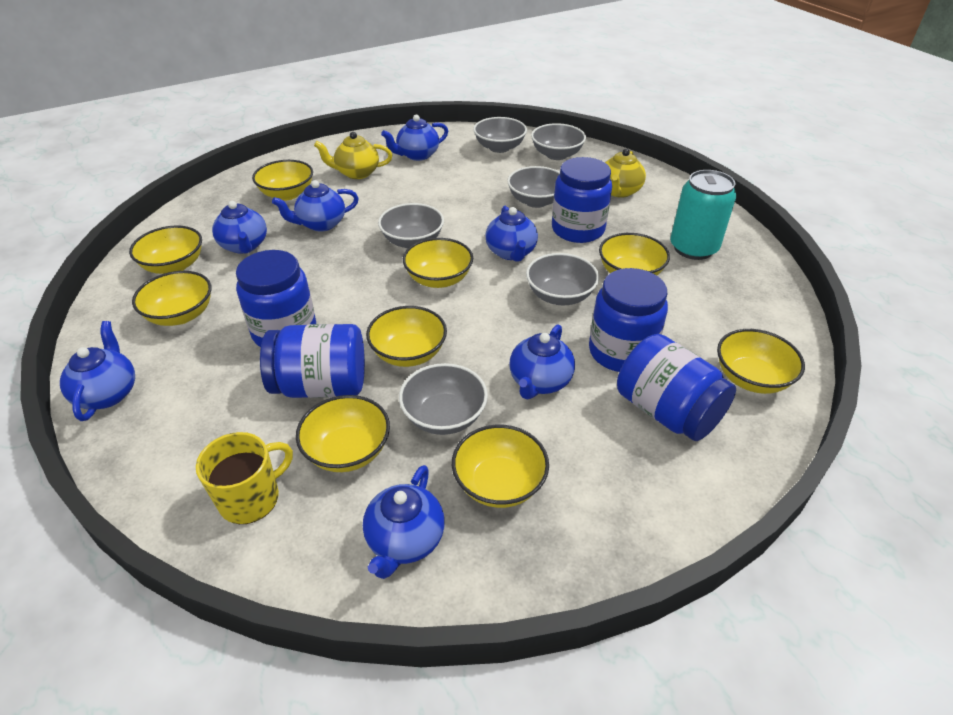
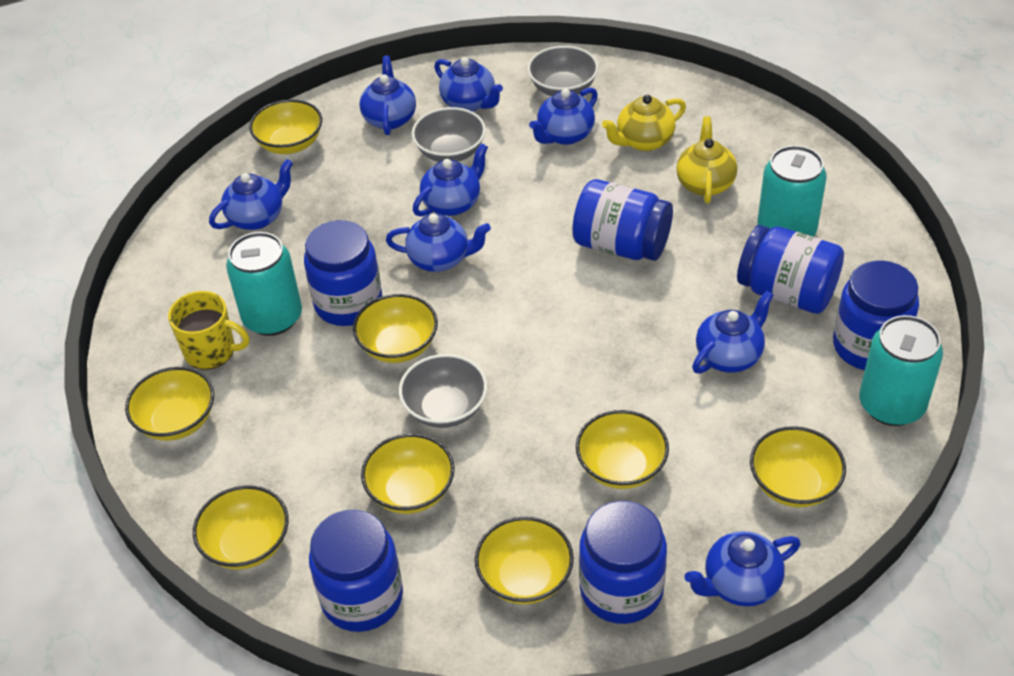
blue jar: [236,250,316,347] [260,324,365,398] [552,157,612,243] [589,268,668,372] [617,334,736,441] = 5 -> [304,220,382,326] [309,510,403,632] [572,179,673,261] [579,501,667,624] [737,225,844,314] [833,260,919,370] = 6
blue teapot: [60,321,135,421] [212,201,267,254] [272,180,359,231] [363,465,445,579] [381,115,448,161] [485,206,538,262] [509,324,575,399] = 7 -> [209,159,293,230] [359,56,416,135] [386,213,491,272] [413,143,488,217] [434,57,503,111] [529,87,598,145] [685,531,801,606] [692,291,773,374] = 8
grey bowl: [378,203,444,249] [399,363,488,435] [473,117,527,153] [507,166,560,208] [526,253,599,305] [531,123,586,160] = 6 -> [399,354,487,428] [412,107,486,162] [527,46,598,96] = 3
turquoise can: [670,170,736,260] = 1 -> [226,232,302,336] [757,145,827,237] [859,315,943,426] = 3
yellow bowl: [129,225,202,274] [132,271,211,326] [252,160,313,200] [296,395,390,472] [366,306,447,367] [403,238,473,288] [452,425,549,508] [599,233,670,275] [717,329,805,394] = 9 -> [125,367,214,441] [193,485,289,570] [249,99,322,154] [353,294,438,363] [361,434,454,514] [475,517,574,605] [576,410,669,489] [750,426,846,507] = 8

